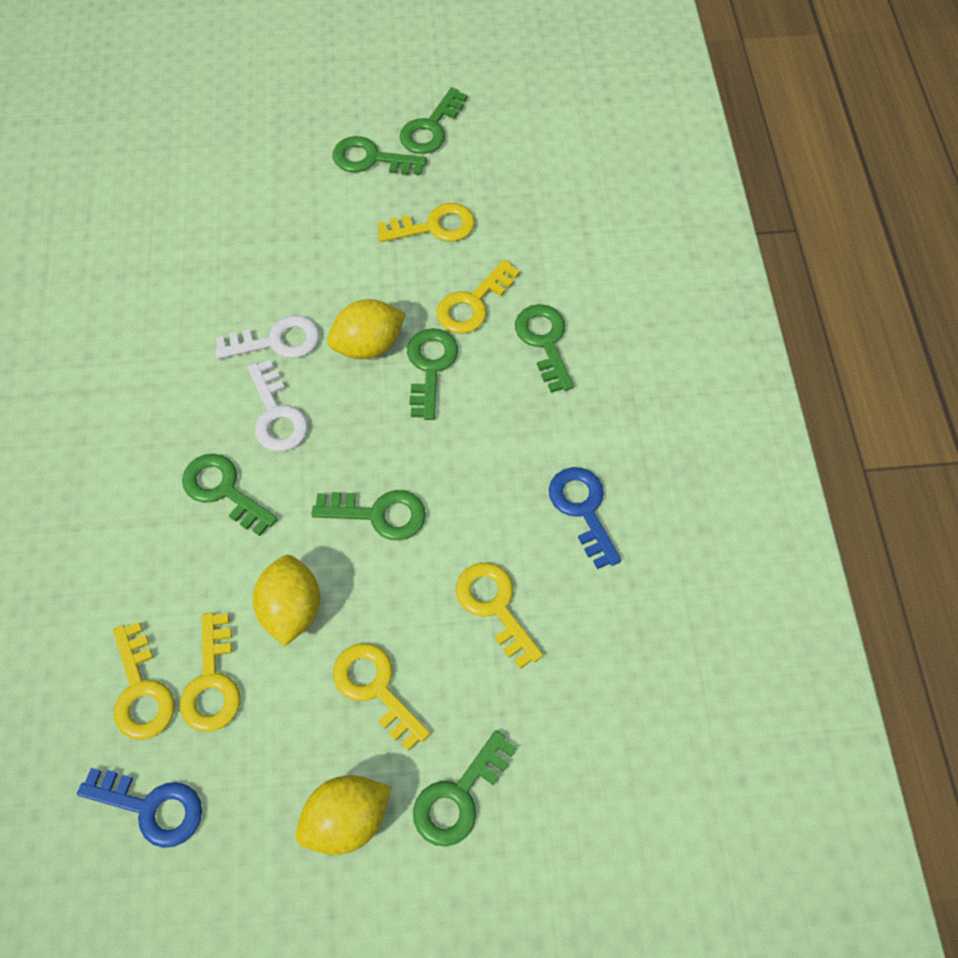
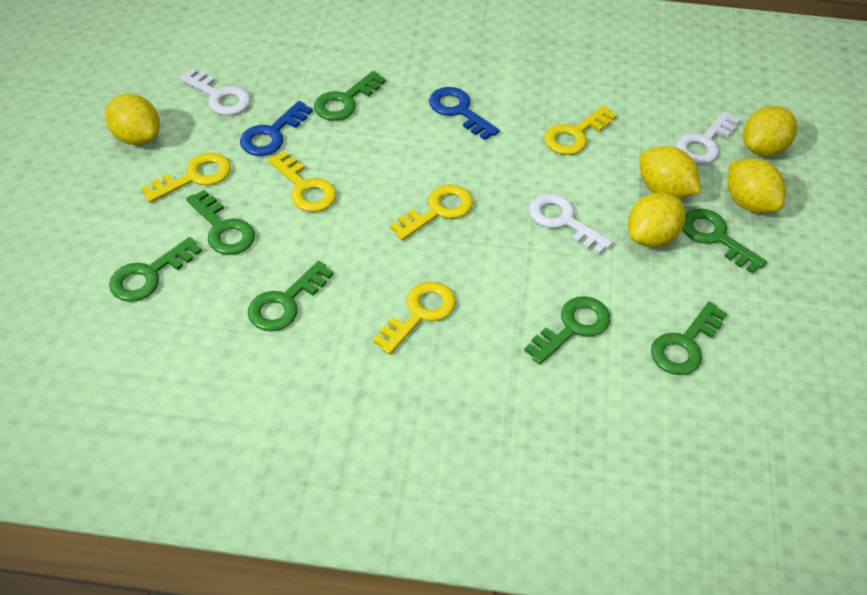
white key: [215,315,320,359] [247,360,308,452] = 2 -> [178,68,251,115] [529,194,613,255] [676,111,740,164] = 3
yellow key: [113,622,175,740] [180,613,240,732] [333,643,430,751] [377,203,475,242] [437,259,520,334] [456,562,543,669] = 6 -> [141,153,231,203] [268,151,336,212] [373,281,456,355] [390,184,473,240] [544,105,617,155] = 5
yellow lemon: [253,555,320,646] [296,775,391,855] [327,299,406,359] = 3 -> [105,94,160,145] [628,192,685,247] [639,146,701,199] [728,158,786,213] [743,106,797,157] = 5

